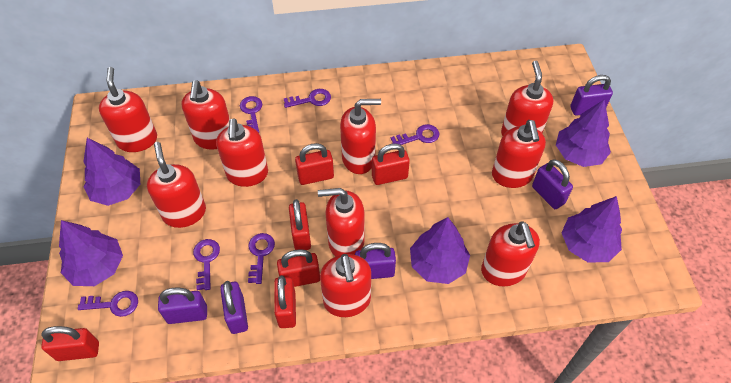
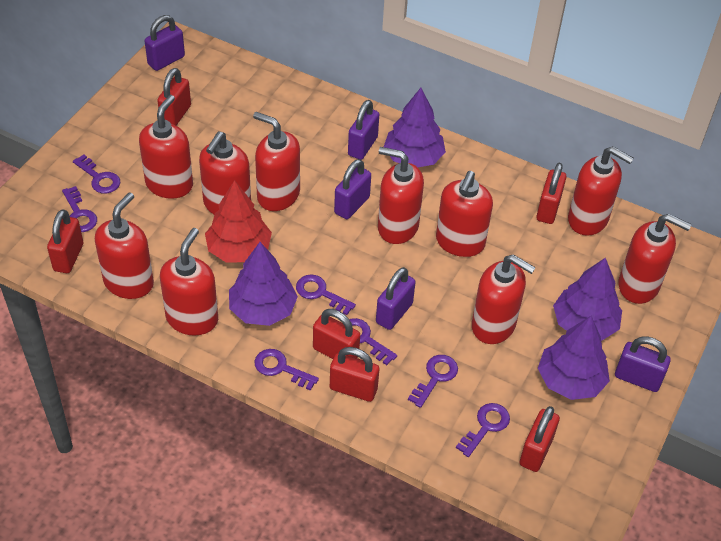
purple key: [78,291,138,317] [193,239,220,290] [240,96,262,133] [248,233,275,284] [284,89,331,108] [391,124,439,145] = 6 -> [62,186,97,232] [73,154,120,194] [255,349,319,391] [296,274,356,315] [349,318,397,365] [408,355,458,408] [456,403,510,457] = 7
purple tree: [59,220,123,286] [83,138,140,206] [410,217,470,284] [556,100,611,167] [562,196,622,263] = 5 -> [229,242,298,326] [384,88,446,167] [538,316,610,400] [553,258,622,341] = 4
red tree: none = 0 -> [205,180,272,263] = 1

